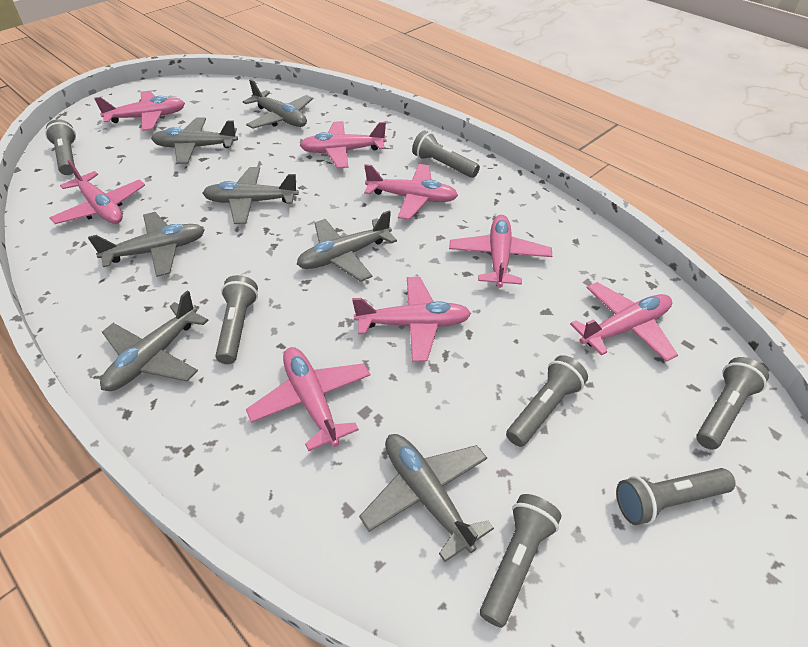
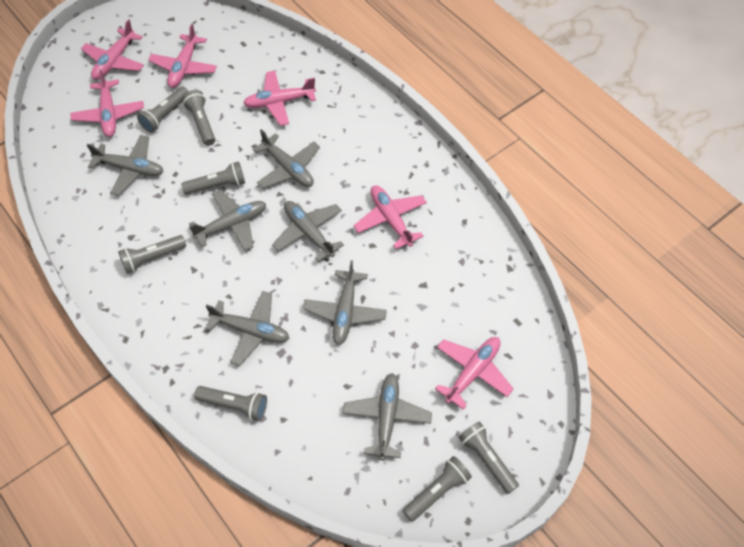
pink plane: [50,160,145,224] [94,90,185,131] [246,347,370,451] [300,121,386,168] [352,277,471,362] [364,164,458,220] [449,215,552,288] [570,282,678,362] = 8 -> [70,69,144,137] [81,19,144,80] [148,24,217,88] [243,71,316,126] [354,186,427,249] [435,337,514,410] = 6

